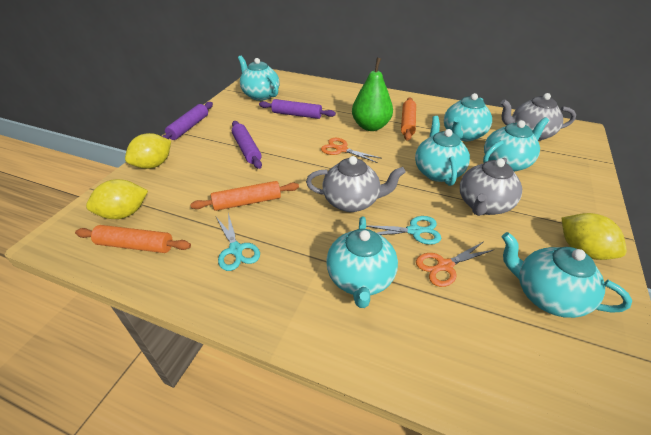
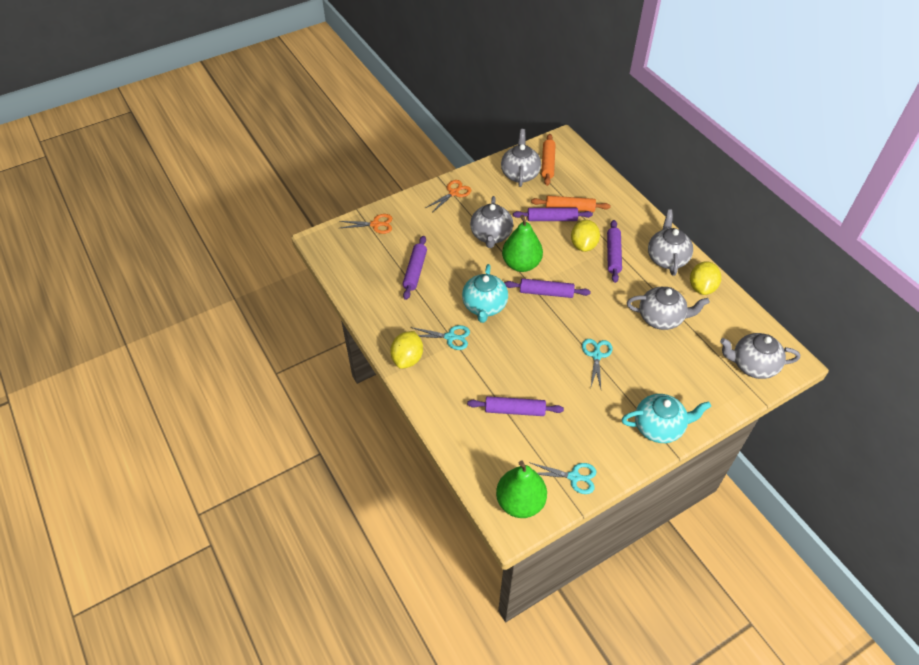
green pear: [352,58,393,131] = 1 -> [496,460,547,518] [502,215,543,272] = 2
grey teapot: [306,156,406,212] [460,158,522,216] [501,93,576,141] = 3 -> [470,196,513,248] [501,129,541,187] [627,287,710,330] [648,209,693,276] [720,333,800,379] = 5
orange rolling pin: [75,225,191,253] [190,181,299,211] [401,98,416,141] = 3 -> [531,196,611,212] [541,134,556,186] = 2
purple rolling pin: [162,102,213,140] [232,121,262,169] [259,99,336,119] = 3 -> [403,236,427,300] [467,396,564,416] [504,279,591,298] [513,208,593,221] [607,220,622,283] = 5
turquoise scissors: [216,213,260,271] [366,216,441,245] = 2 -> [411,325,470,350] [529,462,597,494] [582,339,613,388] = 3
turquoise teapot: [238,56,280,101] [326,216,398,308] [415,116,470,186] [444,93,492,141] [483,117,549,172] [502,232,632,318] = 6 -> [462,264,508,323] [622,394,711,443] = 2

